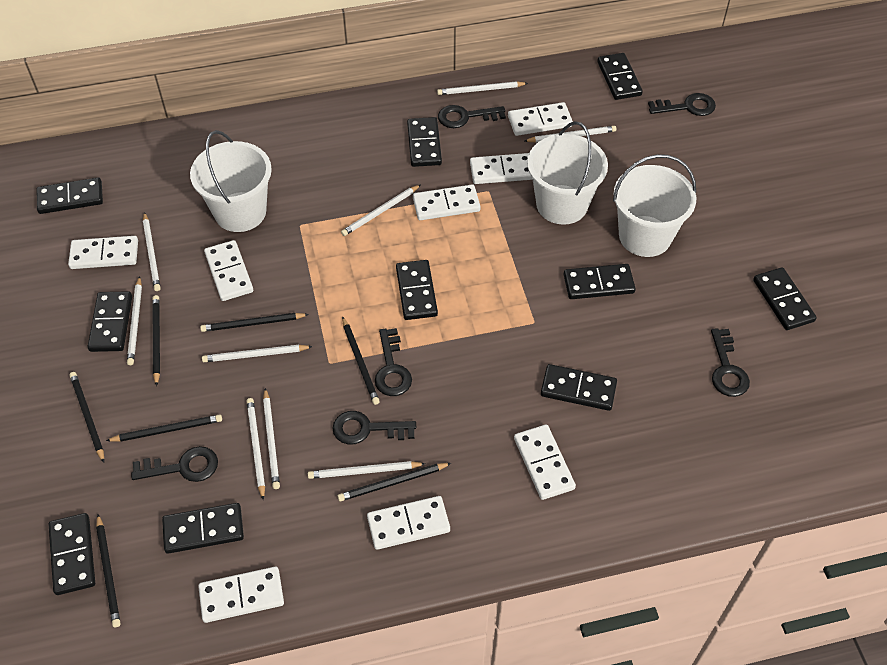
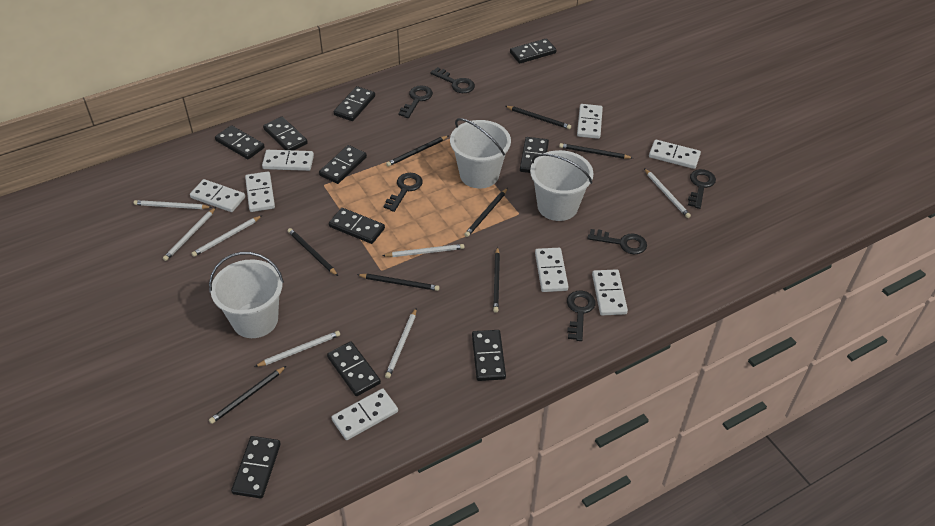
black pencil: [69,372,104,463] [96,514,121,627] [106,414,222,441] [152,295,160,386] [200,313,309,332] [338,463,451,501] [342,316,380,405] = 7 -> [209,366,286,424] [288,228,338,276] [357,274,440,291] [386,136,448,167] [464,188,508,237] [493,247,500,313] [506,106,571,129] [559,143,633,159] = 8
white pencil: [127,276,142,365] [143,212,161,291] [202,345,313,362] [247,398,265,500] [263,388,280,489] [308,461,426,479] [341,184,421,236] [437,81,528,95] [525,126,616,143] = 9 -> [134,200,212,209] [163,207,216,261] [191,215,263,257] [255,331,340,367] [383,244,464,257] [385,308,417,378] [644,168,691,218] = 7

